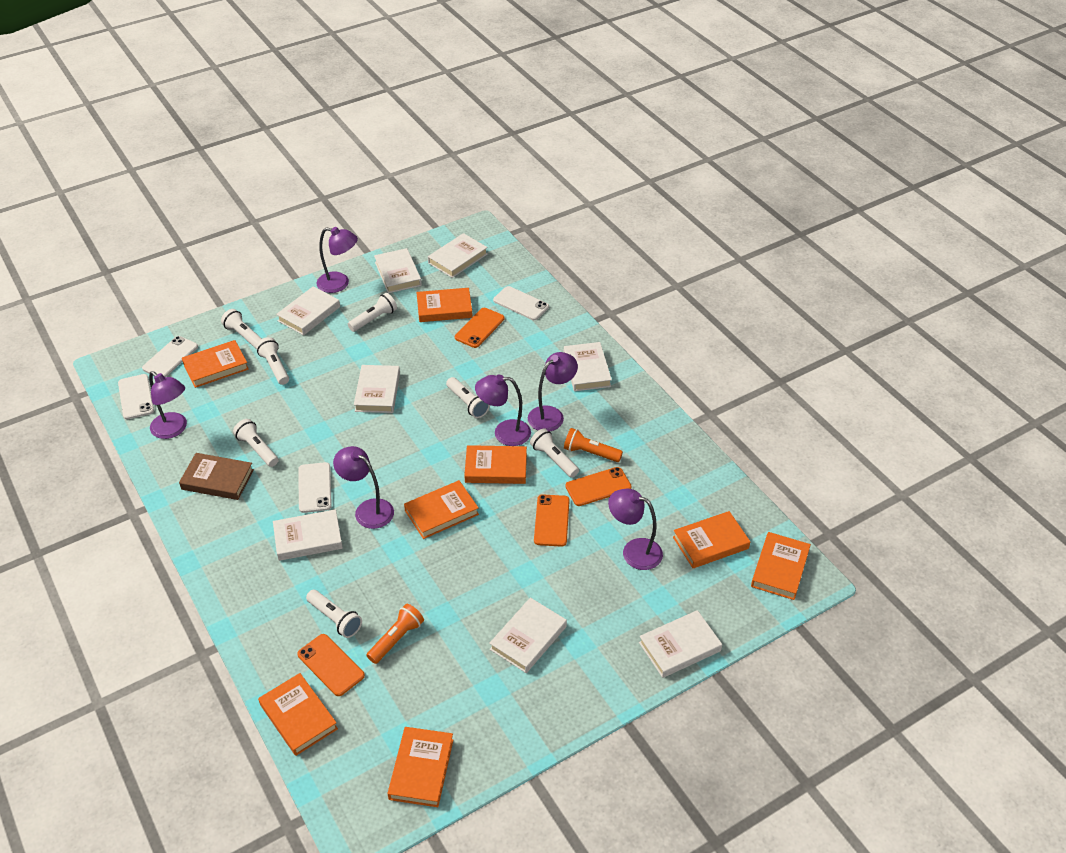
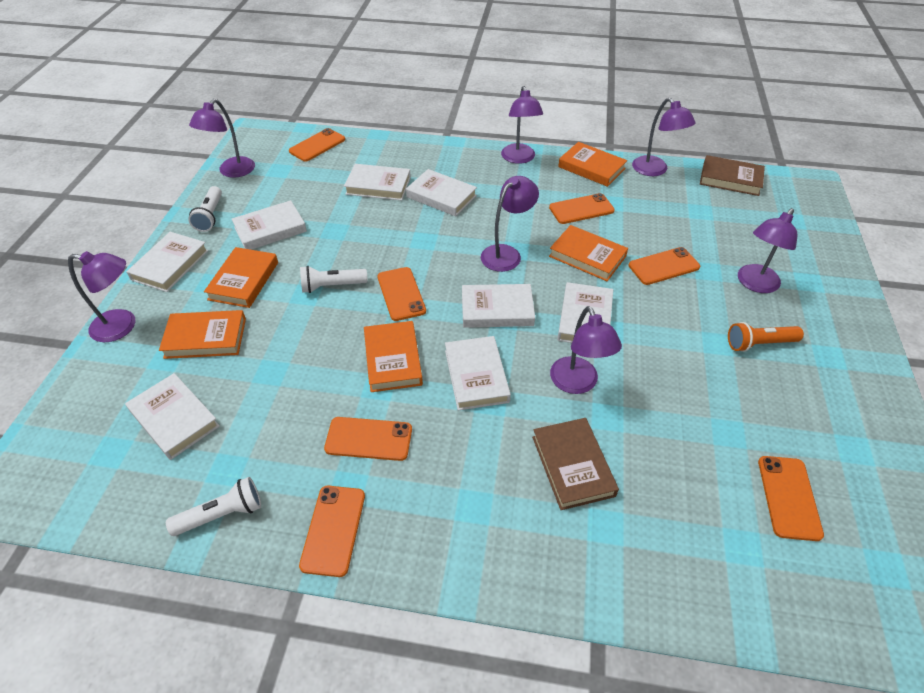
brown book: [179,453,254,500] = 1 -> [532,418,619,510] [700,155,765,196] = 2
orange book: [182,340,249,388] [258,673,338,756] [388,727,453,807] [404,480,479,539] [416,288,473,322] [464,445,527,484] [673,511,750,568] [751,532,811,600] = 8 -> [159,310,246,359] [204,247,278,308] [364,321,423,392] [549,225,628,281] [558,142,627,187] = 5
orange flashlight: [367,604,424,664] [564,428,623,462] = 2 -> [728,322,804,352] = 1
orange phone: [297,634,365,696] [455,308,504,348] [534,494,570,547] [565,467,632,506] = 4 -> [289,128,345,162] [299,486,365,577] [324,417,412,461] [377,267,426,321] [549,193,615,224] [629,247,700,285] [758,456,824,541] = 7
purple lamp: [149,371,187,439] [317,227,358,293] [333,446,394,529] [475,375,531,446] [528,352,578,432] [608,489,663,570] = 6 -> [68,251,135,342] [189,99,255,178] [481,176,539,272] [501,86,543,164] [550,306,622,394] [632,98,696,176] [738,208,798,293] = 7
white flashlight: [221,309,262,348] [233,419,279,467] [256,337,289,385] [306,590,362,638] [348,293,397,332] [446,377,490,418] [530,428,579,478] = 7 -> [166,477,261,536] [188,186,222,232] [300,266,368,293] = 3
white phone: [118,374,154,419] [142,336,198,377] [298,462,332,513] [493,286,549,320] = 4 -> none = 0

